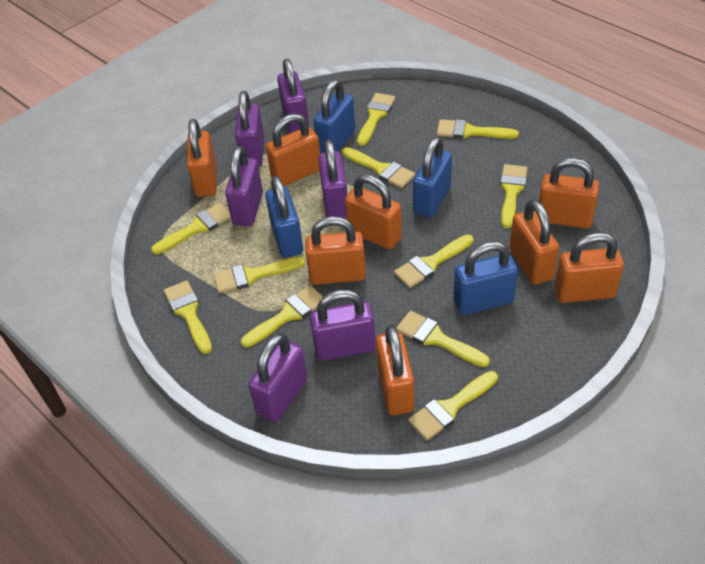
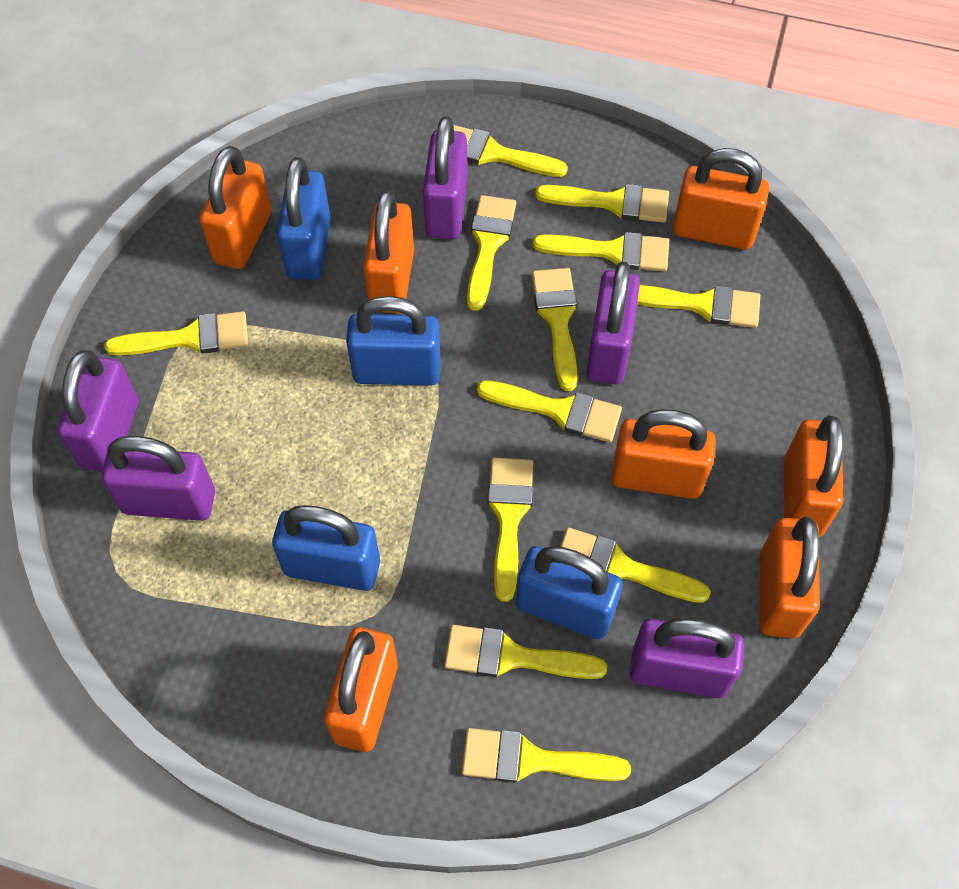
orange padlock: [187,119,217,197] [266,114,320,186] [305,216,366,285] [345,174,402,249] [376,325,414,415] [509,199,559,285] [539,158,599,228] [554,232,624,303] = 8 -> [199,146,271,269] [324,627,398,752] [363,190,414,313] [611,409,716,499] [672,148,769,249] [759,516,820,638] [784,415,844,537] = 7
purple padlock: [225,146,263,226] [235,91,264,167] [248,333,308,422] [277,59,309,133] [310,289,376,361] [318,139,347,218] = 6 -> [57,350,139,472] [101,436,215,521] [423,116,468,239] [586,262,640,384] [630,619,744,698] = 5
yellow brush: [151,203,231,254] [164,280,212,354] [214,257,305,293] [241,285,323,348] [342,147,415,188] [357,93,395,146] [394,234,474,288] [396,311,490,367] [408,371,498,440] [437,119,519,139] [500,164,527,228] = 11 -> [105,311,248,356] [444,625,607,679] [454,125,568,177] [462,728,631,783] [467,195,516,311] [477,380,622,442] [488,458,533,602] [532,268,578,391] [533,232,669,271] [535,184,669,223] [560,527,711,603] [637,285,761,328] = 12

